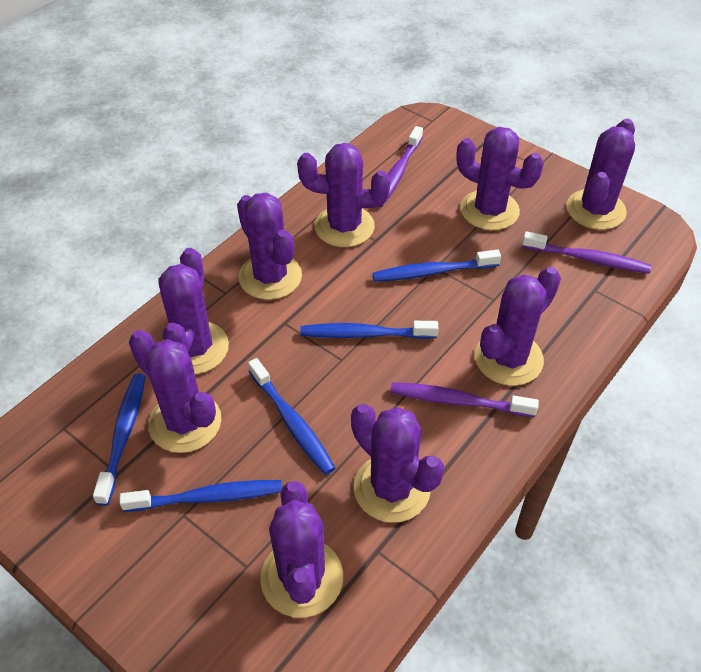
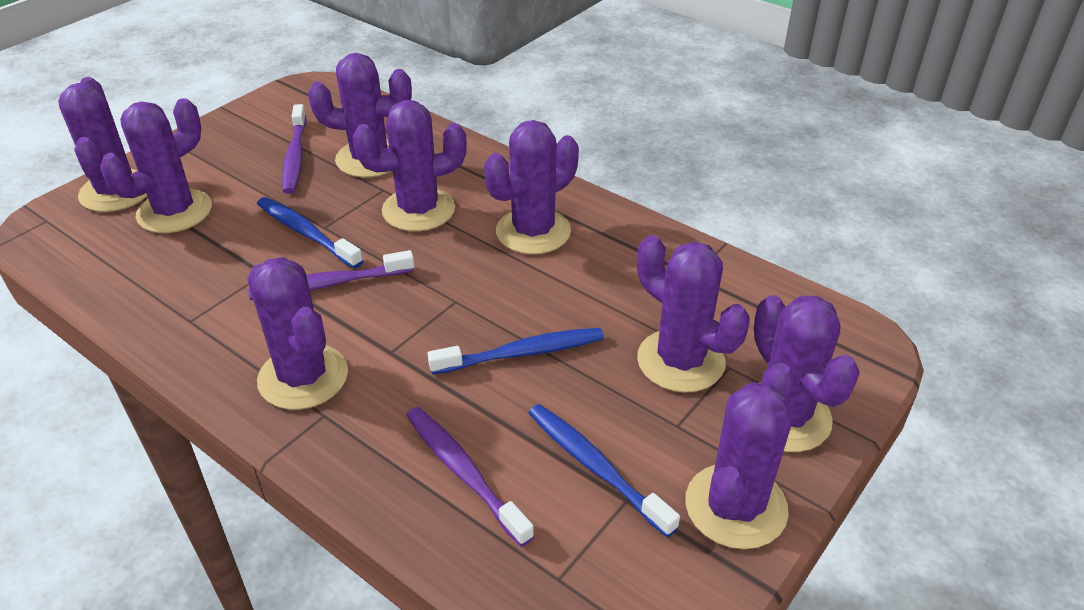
blue toothbrush: [93,373,146,506] [119,480,282,512] [248,358,335,475] [300,321,438,339] [373,250,501,282] = 5 -> [257,197,363,269] [428,328,604,374] [529,404,680,537] = 3

